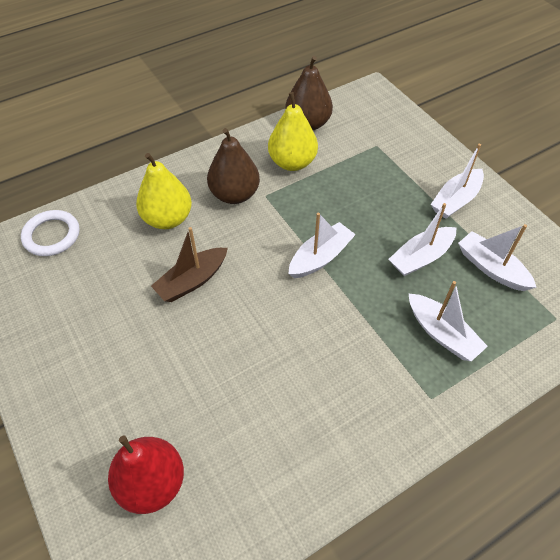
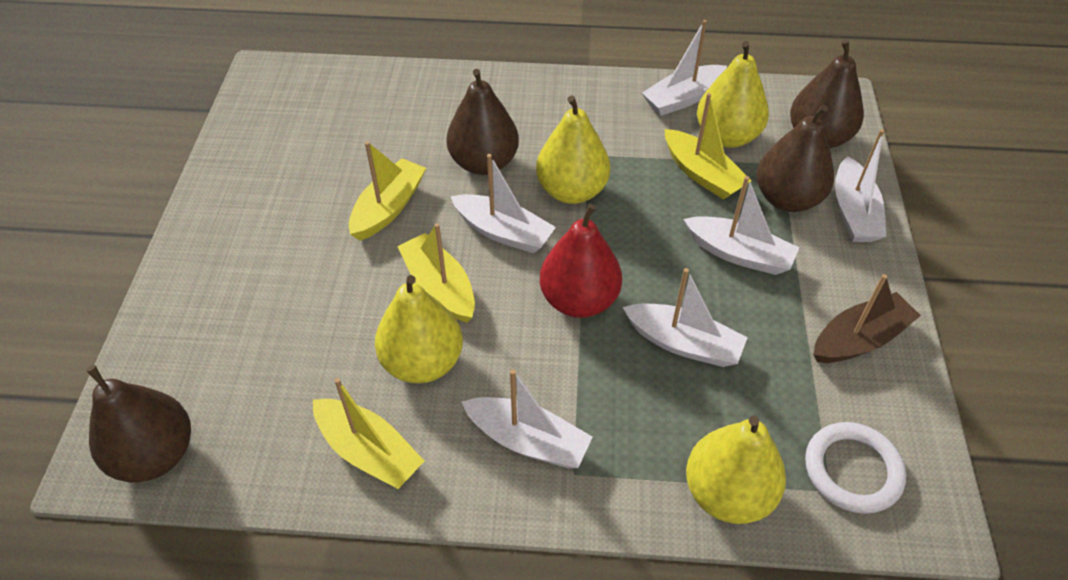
brown pear: [207,128,260,204] [285,56,333,130] = 2 -> [86,365,191,482] [446,69,519,175] [757,105,834,212] [790,39,864,148] = 4
white boat: [288,213,356,278] [389,203,457,276] [408,281,488,361] [430,144,484,218] [458,224,537,291] = 5 -> [450,154,556,253] [462,369,593,468] [623,268,748,367] [642,20,727,116] [683,176,799,275] [835,129,887,242] = 6
yellow boat: none = 0 -> [313,378,424,489] [349,141,426,241] [397,223,475,323] [665,93,752,200] = 4
yellow pear: [136,153,192,229] [268,92,318,171] = 2 -> [375,275,463,383] [536,95,610,204] [686,416,786,524] [697,41,769,148] = 4

